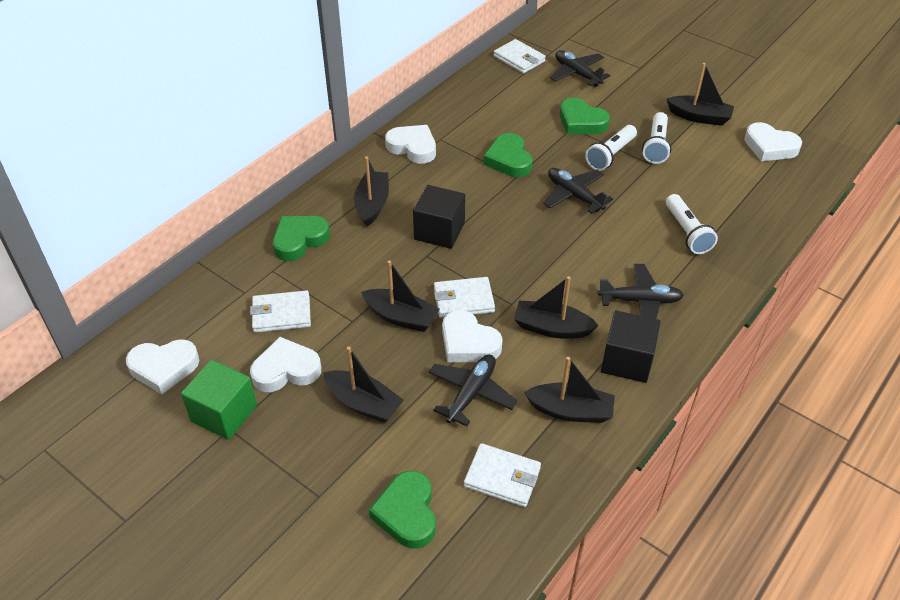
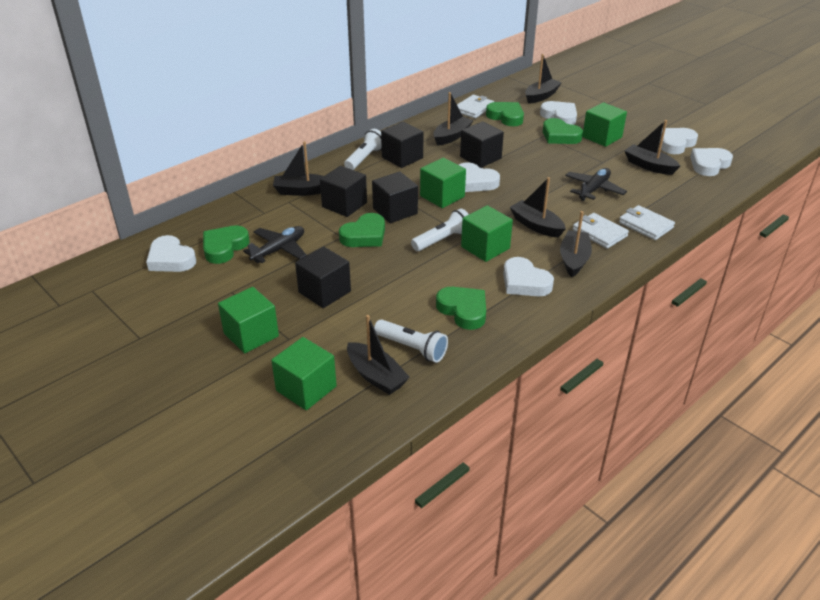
black boat: [323,347,404,423] [354,156,389,227] [361,260,440,332] [514,276,599,339] [524,357,615,423] [666,63,734,126] = 6 -> [273,141,324,196] [347,315,410,395] [433,92,473,146] [510,177,566,238] [525,54,562,104] [560,211,592,277] [624,120,680,175] = 7
black cube: [413,185,465,249] [601,310,661,383] = 2 -> [295,247,351,308] [320,166,367,217] [372,171,418,223] [381,121,424,168] [460,121,504,168] = 5
black plane: [429,355,517,426] [543,168,613,214] [550,50,610,87] [598,264,684,319] = 4 -> [243,226,307,263] [565,168,627,201] = 2
green cube: [181,360,257,440] = 1 -> [218,287,279,354] [271,337,337,410] [420,158,466,208] [461,205,513,262] [582,102,627,147] = 5
green heart: [273,216,330,261] [369,471,436,549] [483,133,533,177] [560,98,610,134] = 4 -> [203,225,250,264] [339,213,385,247] [436,287,486,330] [486,102,524,126] [543,118,583,144] = 5
white heart: [126,339,199,394] [250,337,321,392] [385,125,436,164] [442,310,503,362] [744,122,802,161] = 5 -> [146,235,196,272] [459,162,500,192] [503,257,554,296] [540,101,577,125] [659,128,698,154] [690,148,733,176] = 6
white wallet: [250,290,311,333] [434,277,495,318] [464,443,541,507] [494,39,546,74] = 4 -> [457,95,494,118] [573,213,629,249] [619,205,675,240] = 3

